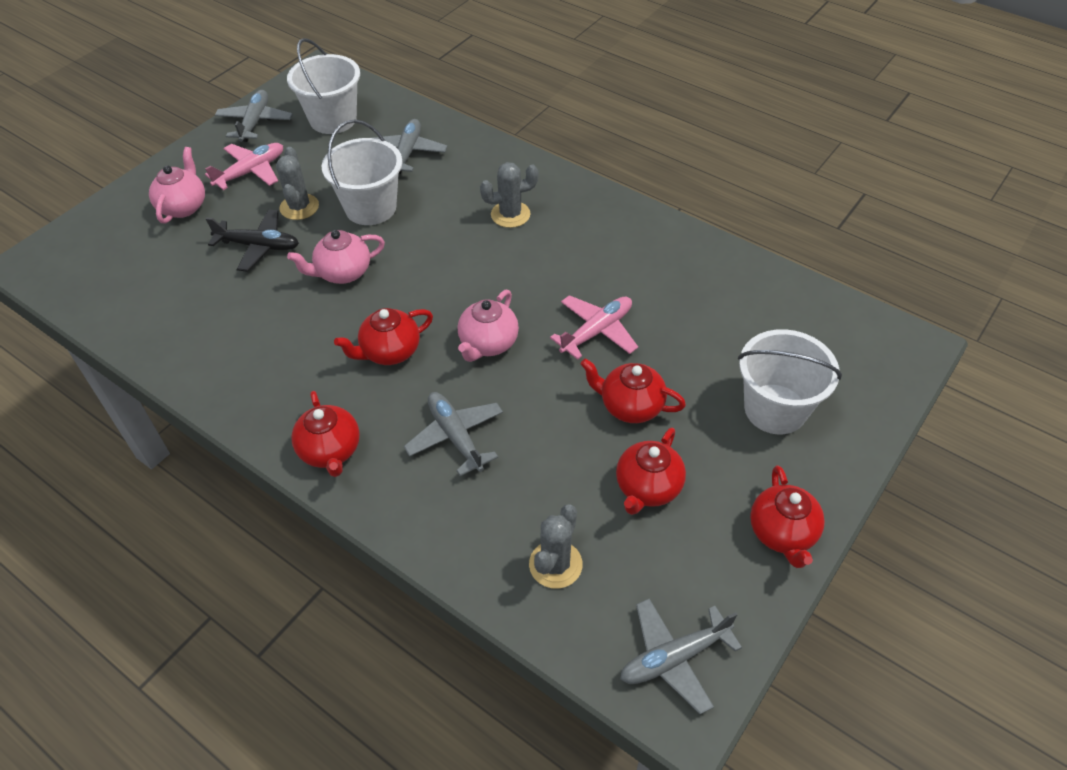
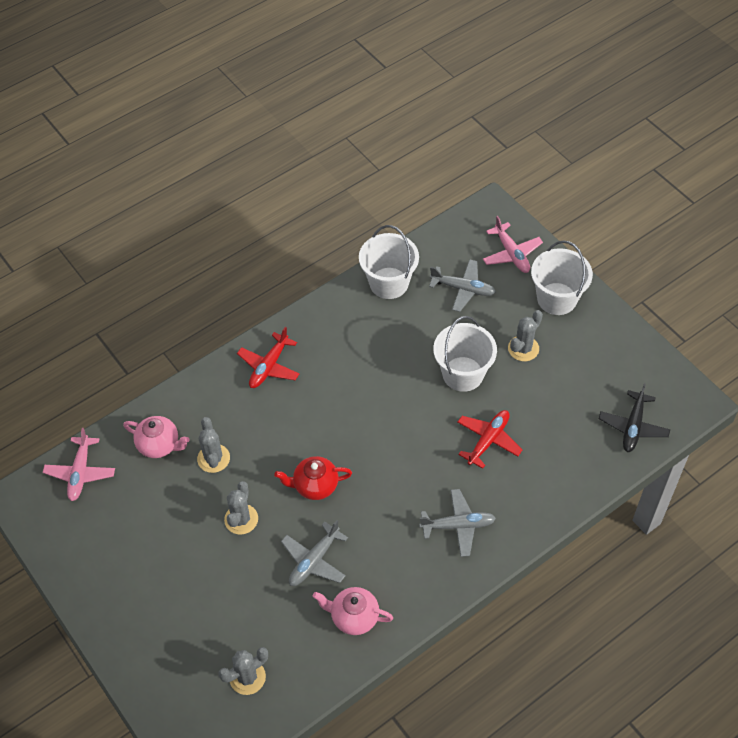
grey cactus: [276,147,319,220] [480,162,538,228] [529,504,583,589] = 3 -> [197,417,230,473] [218,647,268,695] [224,481,258,535] [508,310,543,361] = 4
grey plane: [215,90,293,142] [373,119,447,174] [404,392,503,476] [620,599,742,714] = 4 -> [281,520,348,586] [419,489,496,557] [429,259,496,312] = 3
pink teapot: [149,147,205,224] [287,230,385,284] [458,290,519,362] = 3 -> [123,416,189,458] [313,587,393,635] = 2
red plane: none = 0 -> [237,327,299,388] [457,410,522,469] = 2
red teapot: [291,391,360,477] [334,308,433,365] [580,358,686,423] [616,428,686,515] [750,465,825,568] = 5 -> [274,456,352,500] = 1

